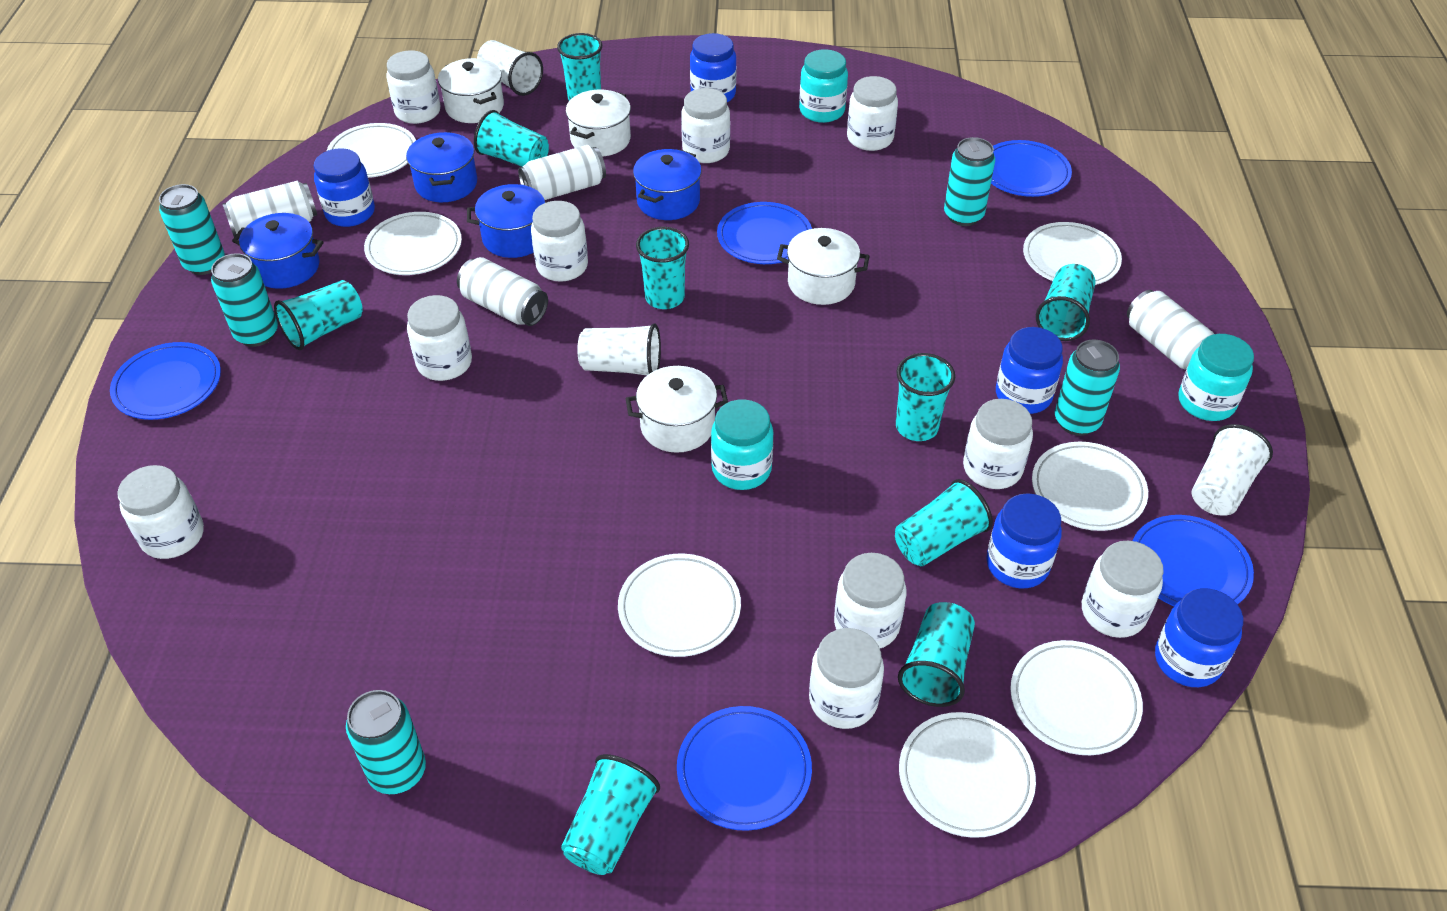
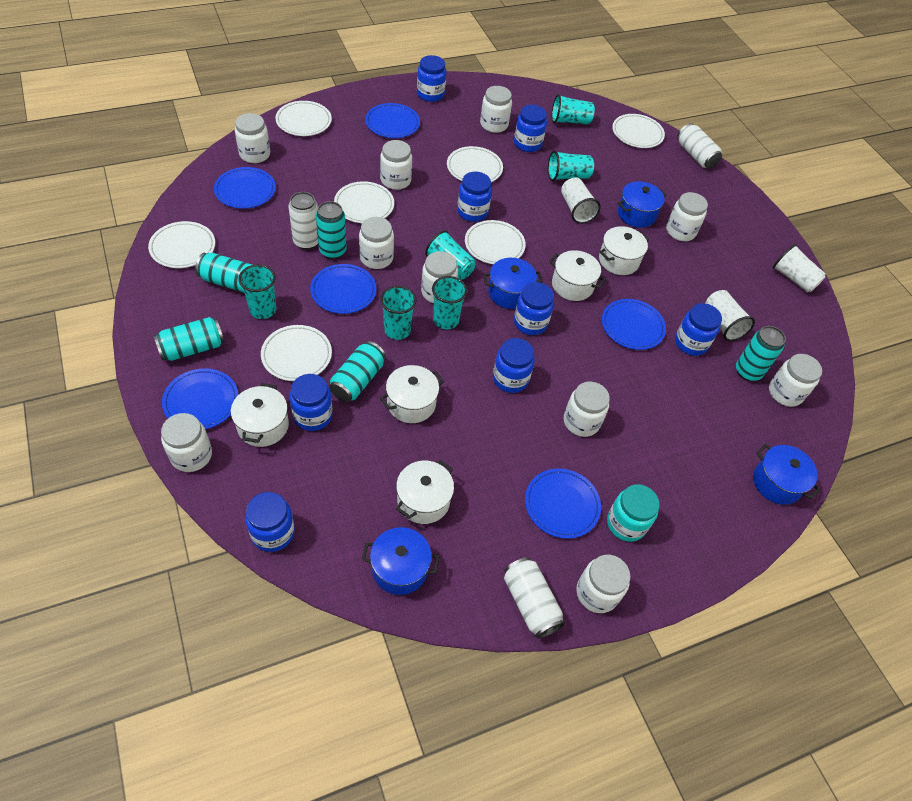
blue jar: [314,148,375,227] [690,33,736,102] [986,493,1062,588] [996,327,1063,414] [1155,588,1243,687] = 5 -> [245,492,295,552] [290,374,333,431] [417,55,447,102] [457,172,492,222] [493,338,535,393] [514,105,547,152] [514,282,554,335] [675,303,722,356] = 8
blue plate: [110,342,221,420] [677,706,812,831] [717,202,812,264] [991,140,1072,197] [1133,515,1254,606] = 5 -> [162,368,238,429] [214,167,276,209] [310,264,376,314] [365,103,420,138] [525,468,601,539] [602,299,666,350] = 6
turquoise cup: [274,280,363,350] [474,110,549,167] [557,33,602,101] [561,754,660,875] [636,227,689,309] [895,479,993,566] [896,353,955,441] [898,602,975,707] [1036,264,1095,341] = 9 -> [238,264,277,319] [380,286,417,340] [425,230,476,280] [432,276,467,329] [548,151,594,181] [552,94,595,124] = 6
turquoise jar: [711,399,773,490] [799,49,848,123] [1179,334,1254,421] = 3 -> [607,484,660,542] = 1
white can: [222,181,317,237] [457,257,548,326] [518,145,606,200] [1127,290,1214,370] = 4 -> [289,192,318,250] [504,557,565,639] [677,123,722,168] = 3
white pot: [438,58,504,123] [566,90,631,157] [625,366,728,453] [777,228,869,305] = 4 -> [231,383,289,447] [380,365,444,423] [396,460,454,524] [549,250,606,301] [599,226,649,275] = 5

